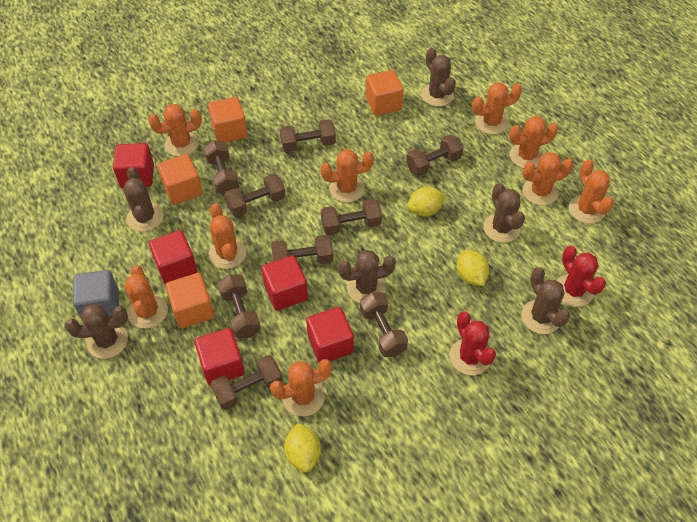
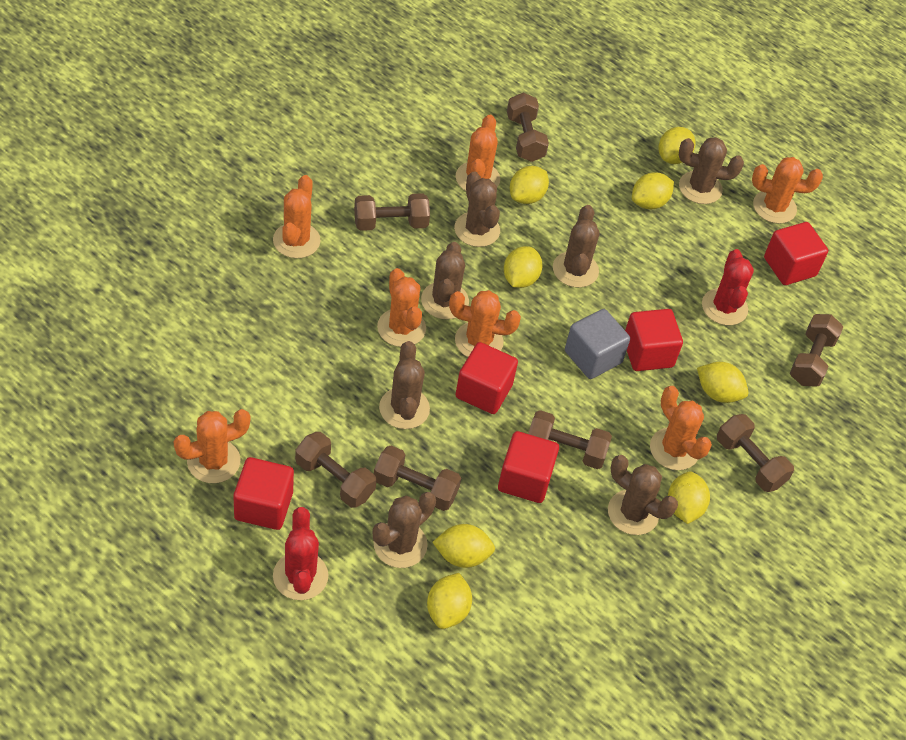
brown cactus: [65,304,128,359] [123,167,163,232] [338,250,396,303] [421,48,456,107] [483,183,525,243] [521,267,570,334] = 6 -> [373,492,436,568] [379,341,430,429] [421,242,469,319] [454,171,500,247] [553,205,600,288] [608,455,678,535] [679,137,744,204] = 7
brown dumbbell: [204,140,239,194] [211,355,283,410] [218,274,261,338] [225,174,286,217] [271,235,333,264] [280,119,336,152] [321,199,382,235] [360,292,408,357] [406,135,463,176] = 9 -> [295,432,377,508] [354,193,430,231] [374,446,461,511] [507,93,549,162] [528,410,612,469] [717,414,794,492] [790,314,843,387] = 7
orange cactus: [124,265,168,329] [148,104,202,156] [208,204,246,269] [270,359,332,416] [320,149,374,202] [472,82,522,134] [509,116,558,168] [523,152,573,206] [569,160,613,224] = 9 -> [174,409,250,483] [273,175,321,258] [377,268,426,347] [449,290,521,357] [456,115,500,191] [650,386,712,470] [752,157,823,224] = 7
orange cube: [158,154,203,205] [165,273,214,328] [208,97,248,143] [366,70,404,116] = 4 -> none = 0
yellow lemon: [284,423,321,473] [407,187,446,217] [457,250,489,286] = 3 -> [427,573,472,629] [433,524,495,568] [504,246,542,288] [510,166,549,204] [632,172,674,209] [658,127,695,164] [668,471,710,524] [697,362,748,403] = 8

